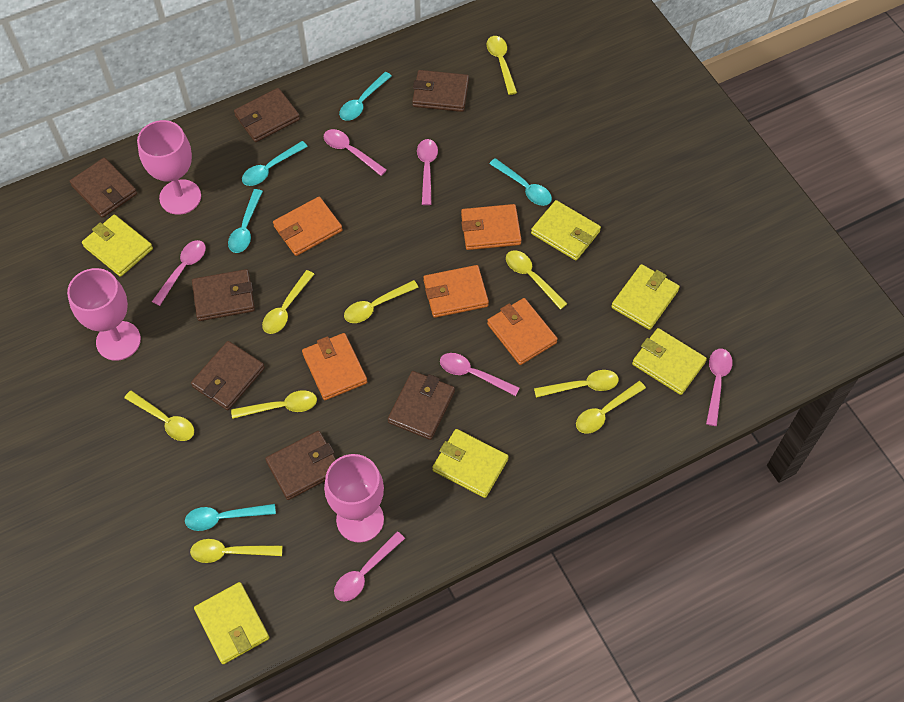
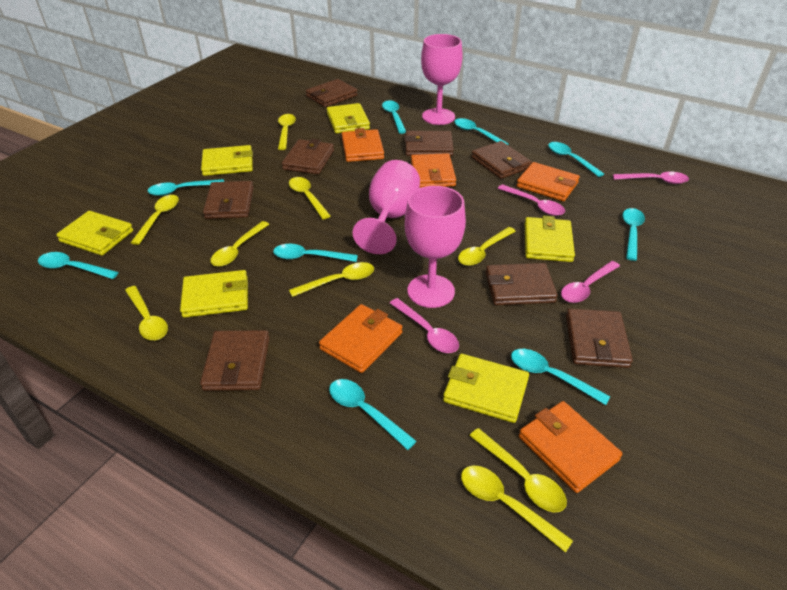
brown wallet: [70,158,137,218] [191,341,265,410] [192,269,255,321] [234,88,300,142] [265,431,336,500] [388,371,455,440] [412,70,469,112] = 7 -> [200,330,270,391] [203,181,254,219] [282,139,334,174] [306,79,358,107] [404,131,454,156] [471,141,532,179] [485,263,558,305] [566,308,633,368] = 8
pink spoon: [152,240,206,306] [324,129,387,176] [334,531,405,602] [417,139,438,205] [440,353,519,396] [706,349,733,426] = 6 -> [390,298,459,353] [497,184,565,216] [561,261,620,303] [613,172,689,184] = 4
turquoise spoon: [185,504,276,531] [228,189,263,253] [242,141,308,186] [339,72,392,121] [489,158,552,206] = 5 -> [38,252,119,279] [148,179,224,196] [273,244,358,262] [329,379,417,450] [382,101,406,134] [454,118,509,145] [511,349,611,405] [548,142,604,177] [622,208,645,261] = 9

